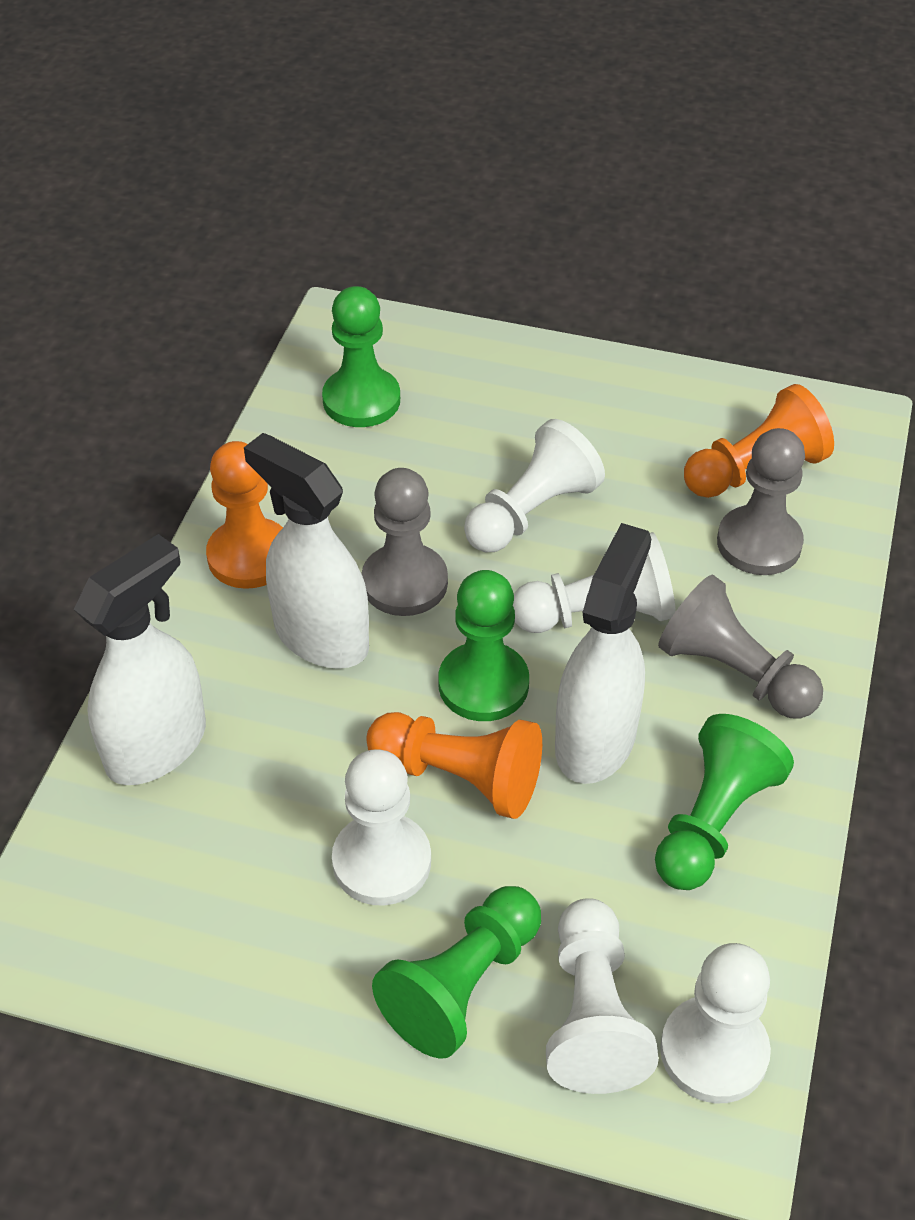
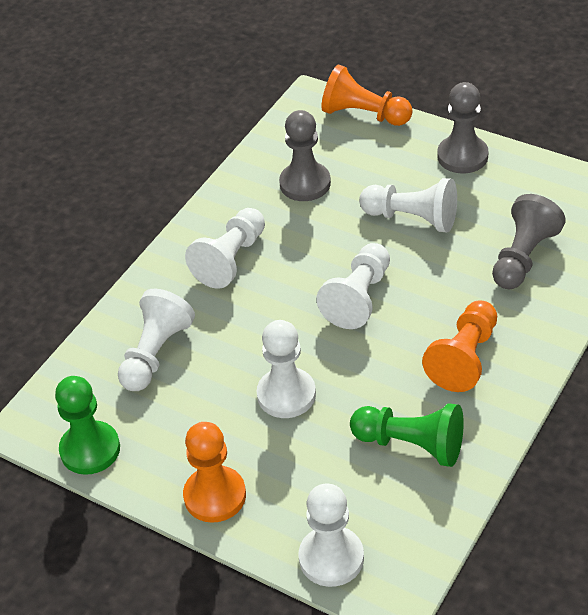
green pawn: [322,286,400,427] [372,886,541,1059] [439,570,529,721] [655,714,794,890] = 4 -> [55,376,120,475] [350,403,464,467] = 2
white pawn: [332,749,431,906] [464,419,605,552] [513,532,676,633] [546,898,659,1094] [660,943,771,1103] = 5 -> [118,289,195,391] [185,208,265,289] [257,320,316,418] [299,484,364,587] [316,243,390,329] [359,178,457,232] = 6
white spray bottle: [74,534,206,785] [244,433,369,669] [555,523,651,784] = 3 -> none = 0

